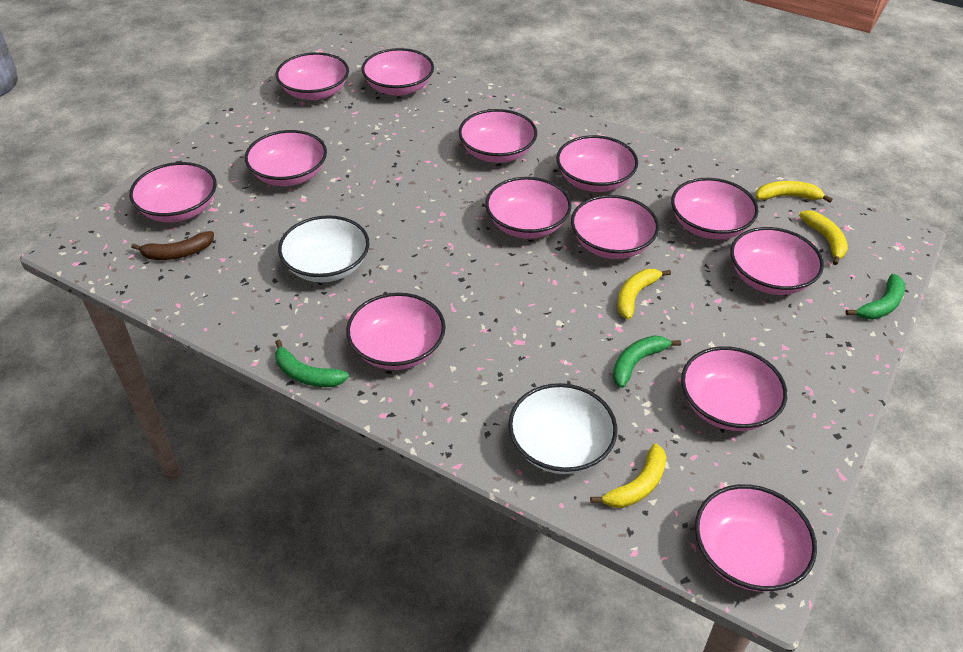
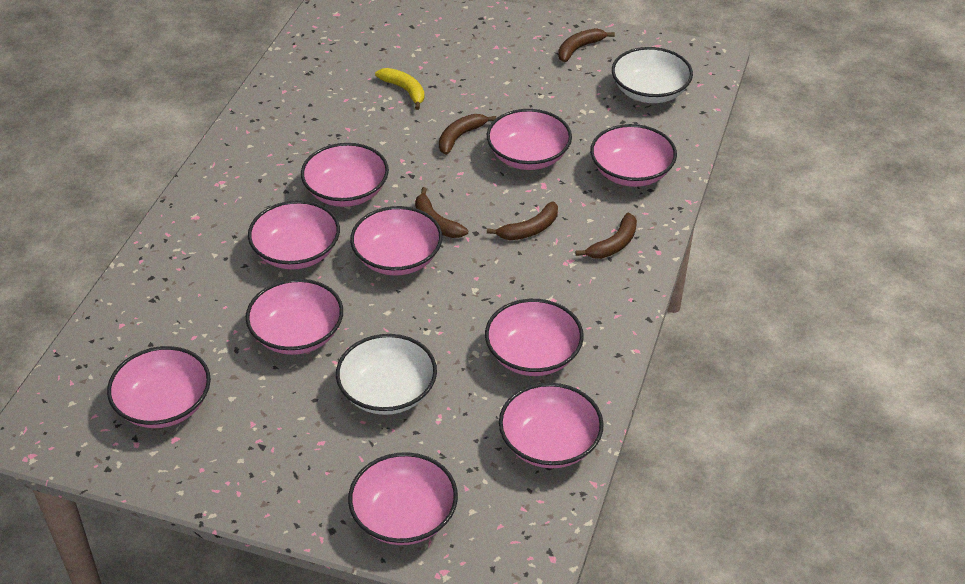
brown banana: [131,231,214,260] = 1 -> [415,187,468,238] [439,114,496,155] [487,201,558,240] [558,28,615,62] [575,213,637,259] = 5
green banana: [275,340,349,387] [613,335,681,388] [846,274,905,320] = 3 -> none = 0
pink bowl: [129,162,217,222] [245,130,327,186] [276,52,349,100] [346,293,446,370] [362,48,434,96] [459,109,537,163] [485,177,572,239] [556,135,638,192] [571,195,659,259] [671,178,759,239] [681,346,787,431] [695,484,817,592] [730,227,824,295] = 13 -> [107,346,211,428] [246,279,343,355] [248,200,340,270] [301,143,389,207] [348,452,458,545] [350,206,443,276] [485,299,584,376] [487,109,572,170] [499,383,604,468] [590,124,677,187] = 10
yellow banana: [590,443,666,508] [617,269,671,320] [756,181,833,203] [799,210,848,265] = 4 -> [375,68,424,110] = 1

